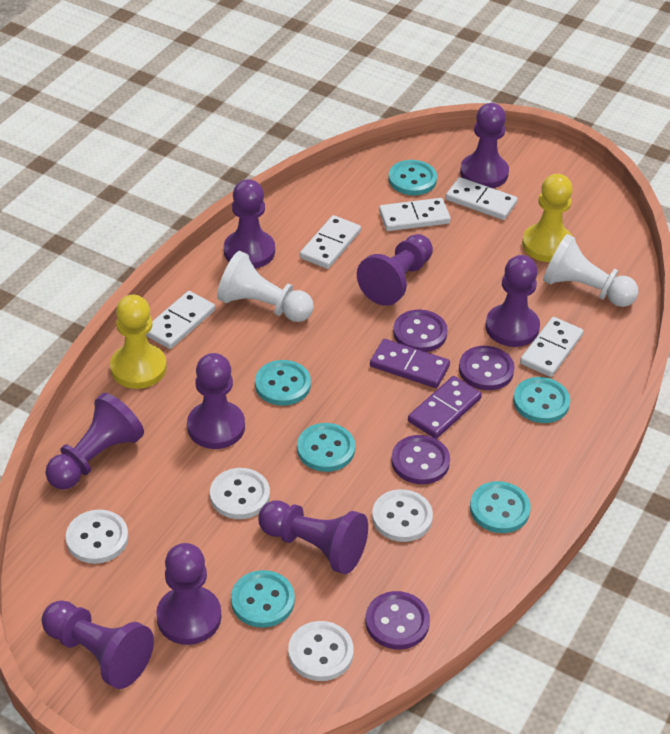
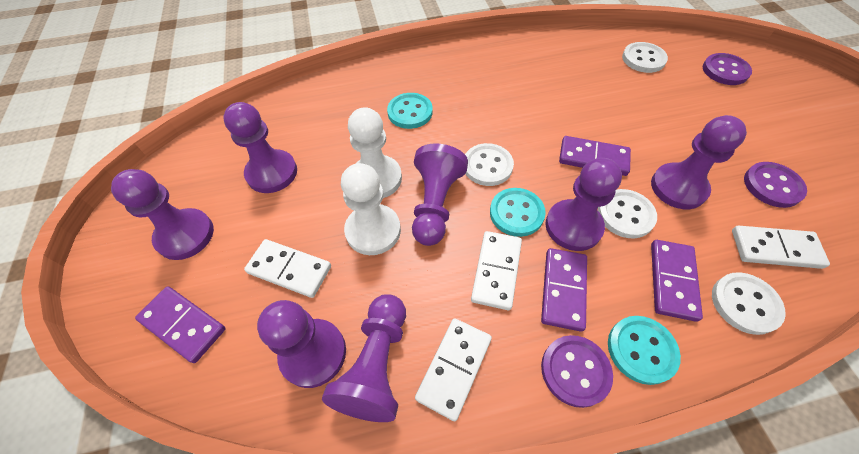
purple button: [366,591,430,650] [391,435,450,484] [393,310,448,352] [459,346,515,390] = 4 -> [541,335,613,408] [703,53,752,85] [744,162,807,208] = 3
purple domino: [370,339,450,388] [408,376,482,439] = 2 -> [135,286,226,363] [541,248,587,332] [559,136,631,176] [651,240,703,322] = 4
purple pawn: [42,600,154,689] [45,393,144,490] [156,543,221,645] [187,353,245,449] [224,179,275,268] [258,500,368,574] [357,234,433,306] [460,103,509,188] [485,255,540,347] = 9 -> [111,169,214,260] [223,102,297,193] [257,300,346,388] [322,294,406,422] [412,144,468,246] [545,158,622,251] [651,115,747,209] = 7
turquoise button: [231,570,295,628] [255,360,311,405] [297,423,355,472] [388,160,437,195] [470,481,531,533] [513,377,570,423] = 6 -> [387,93,433,129] [490,188,546,237] [608,316,681,385] = 3
white domino: [146,291,215,349] [300,215,361,269] [379,198,451,231] [446,177,518,220] [520,317,584,377] = 5 -> [244,239,331,298] [415,318,492,421] [471,231,522,310] [732,225,830,269] = 4
yellow pawn: [110,295,167,389] [522,174,573,262] = 2 -> none = 0

